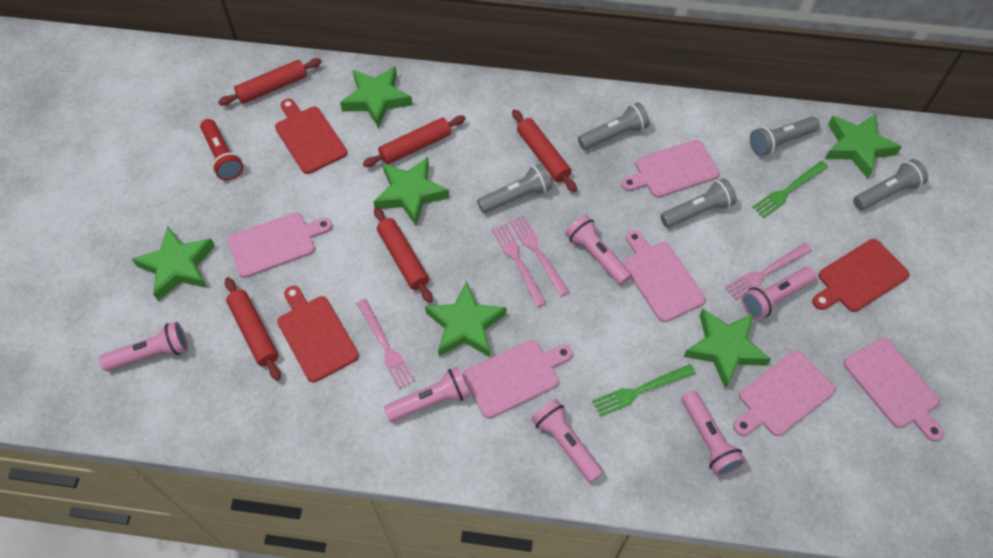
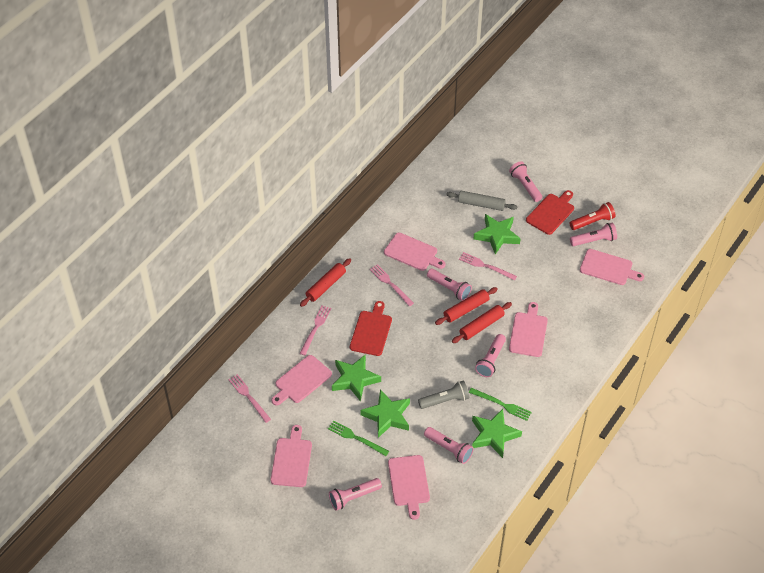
green star: [132,226,215,301] [340,66,413,128] [373,157,450,226] [425,281,507,357] [683,309,771,389] [825,114,902,179] = 6 -> [332,354,381,401] [360,389,410,438] [472,409,522,458] [474,214,521,255] = 4
grey flashlight: [477,163,552,213] [578,102,650,150] [660,178,737,228] [750,117,820,156] [853,159,928,210] = 5 -> [418,380,469,409] = 1
grey rolling pin: none = 0 -> [446,191,517,211] = 1
red cutting board: [275,99,347,174] [277,286,359,382] [812,239,909,312] = 3 -> [350,301,392,356] [526,190,574,235] = 2
red rolling pin: [218,58,322,106] [225,277,281,381] [363,115,466,167] [374,207,433,303] [512,109,577,192] = 5 -> [300,258,351,307] [435,287,498,325] [452,302,512,343] = 3

